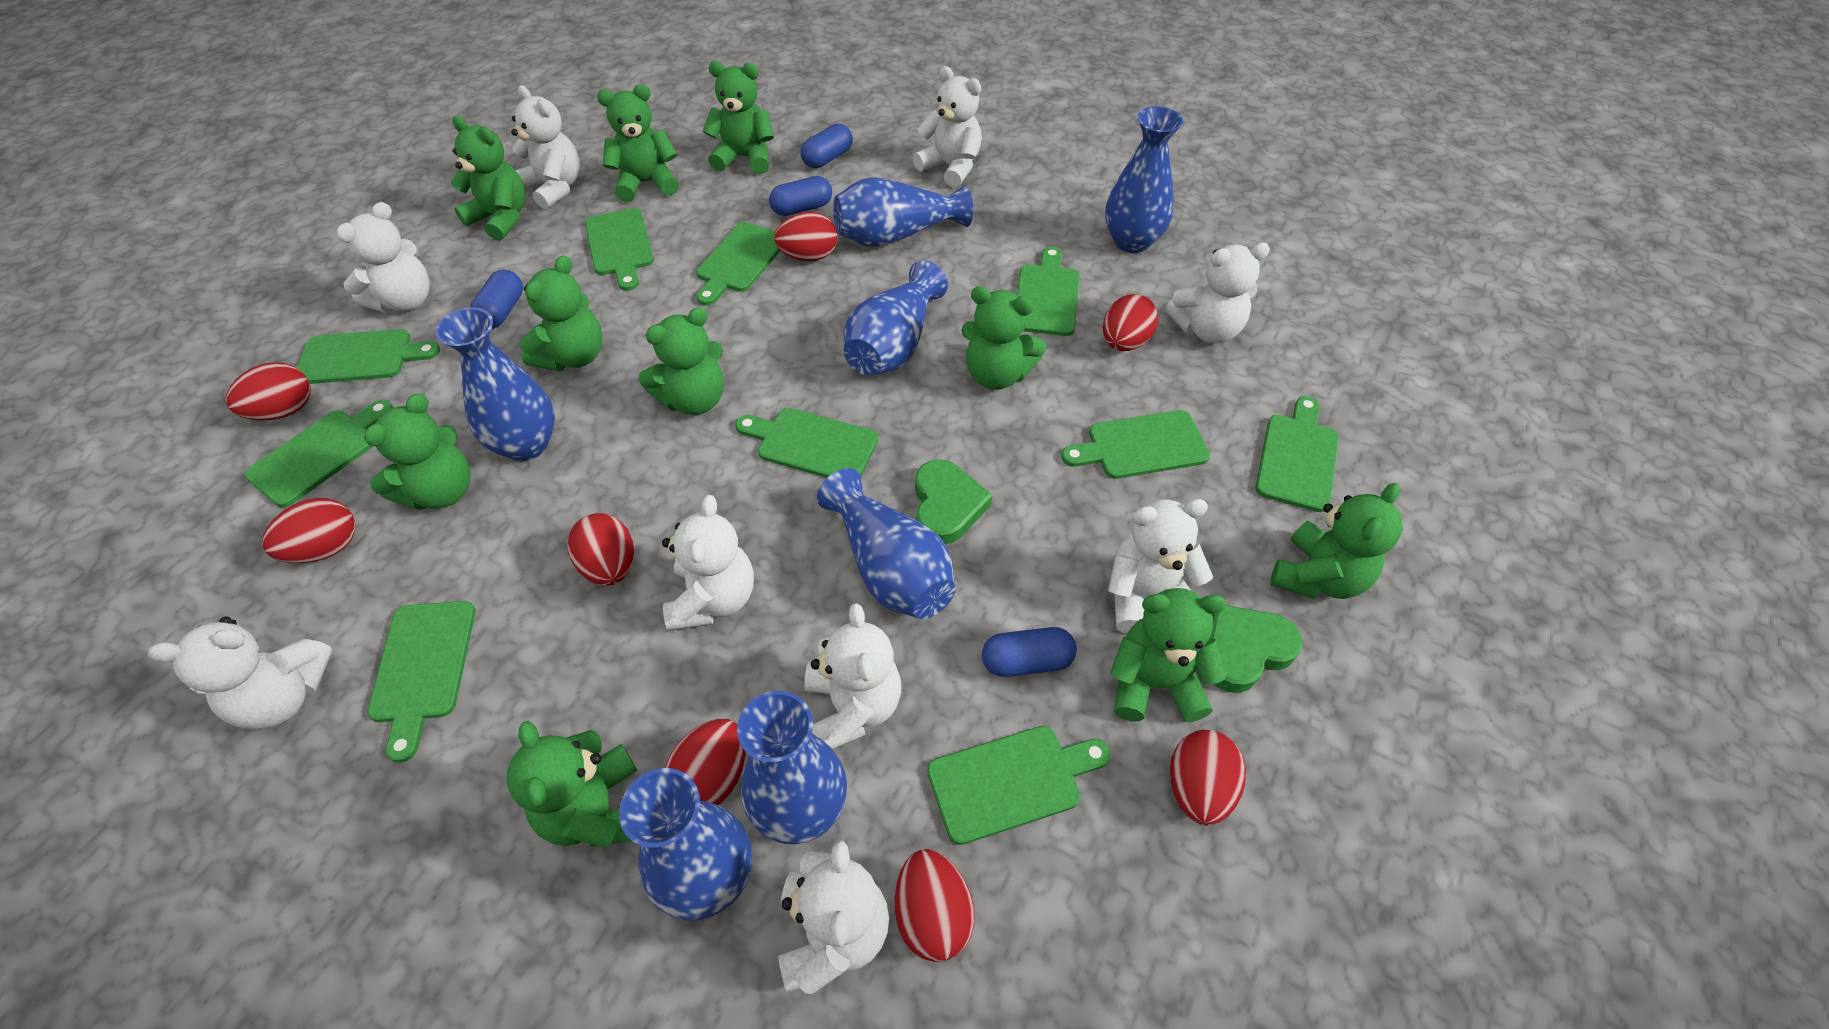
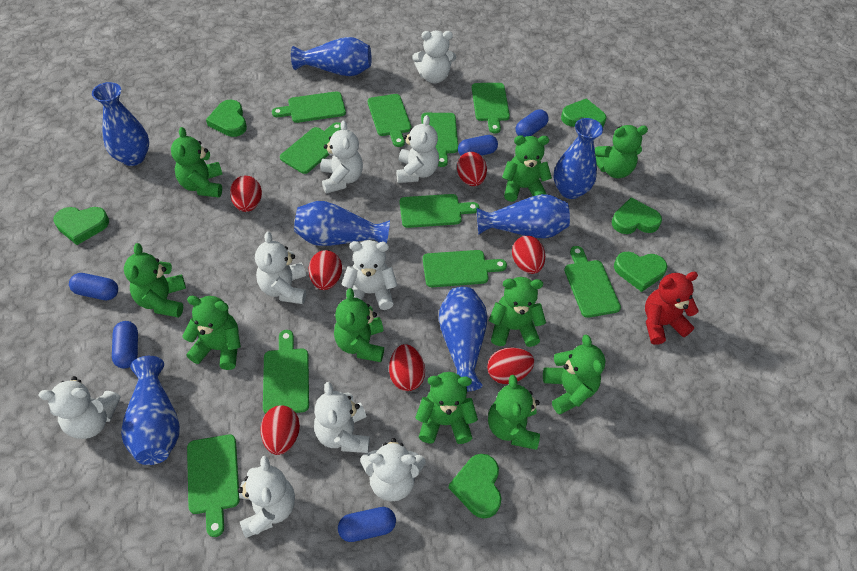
blue capsule: [470,270,523,329] [769,176,832,216] [801,124,853,168] [982,627,1077,677] = 4 -> [69,273,118,300] [112,321,138,368] [338,507,396,542] [458,135,498,156] [516,109,549,137] = 5
green heart: [915,460,992,544] [1210,605,1303,693] = 2 -> [53,207,109,245] [206,100,247,137] [449,454,502,519] [561,98,606,127] [612,198,662,234] [614,252,667,292] = 6
red egg: [226,362,310,420] [262,498,355,563] [568,513,634,586] [665,719,745,805] [774,212,838,261] [895,849,975,962] [1103,294,1158,351] [1170,730,1246,826] = 8 -> [230,176,262,212] [261,405,300,455] [309,250,342,290] [389,344,425,391] [457,152,487,186] [487,347,534,384] [512,236,545,274] = 7
red teddy bear: none = 0 -> [645,272,699,345] = 1

